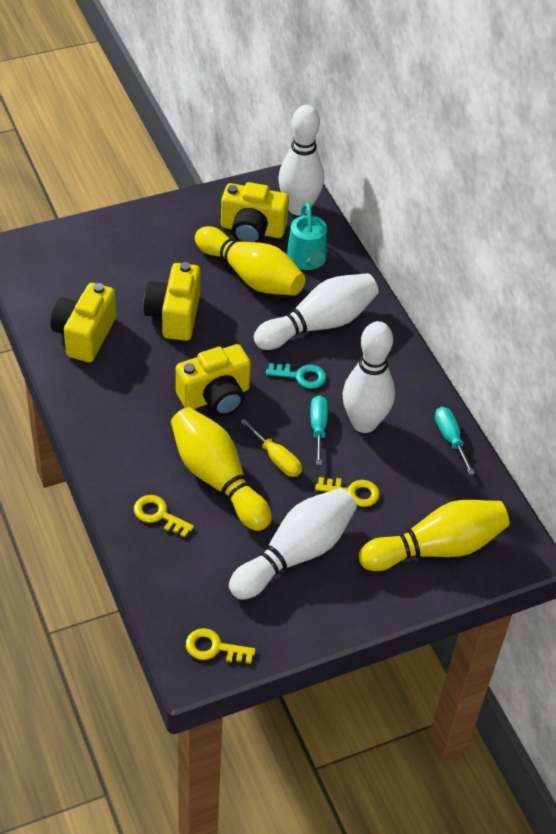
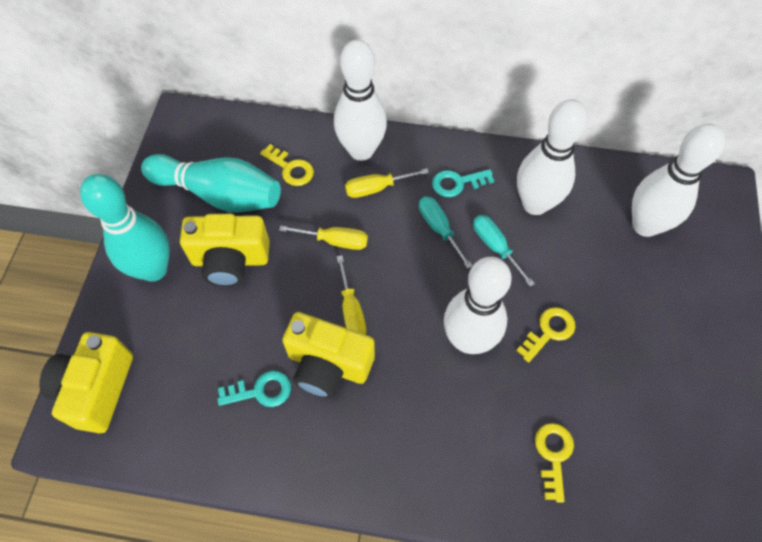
turquoise bowling pin: none = 0 -> [80,174,170,282] [141,154,281,213] = 2
turquoise key: [266,363,326,389] = 1 -> [218,371,291,407] [432,169,494,197] = 2
turquoise watering can: [286,203,327,270] = 1 -> none = 0
yellow bowling pin: [171,407,272,531] [195,226,305,296] [359,500,509,571] = 3 -> none = 0
yellow camera: [50,283,116,362] [143,262,200,341] [176,344,251,416] [221,182,289,243] = 4 -> [39,332,133,433] [180,214,270,287] [282,312,375,398] = 3
yellow screwdriver: [240,419,302,477] = 1 -> [279,225,368,250] [337,255,366,335] [345,168,429,198] = 3

